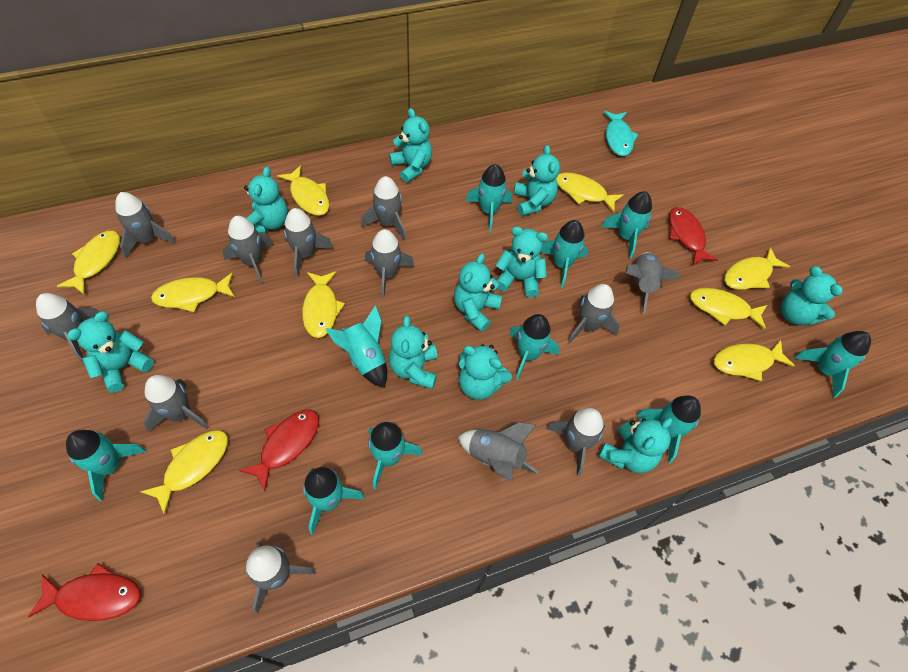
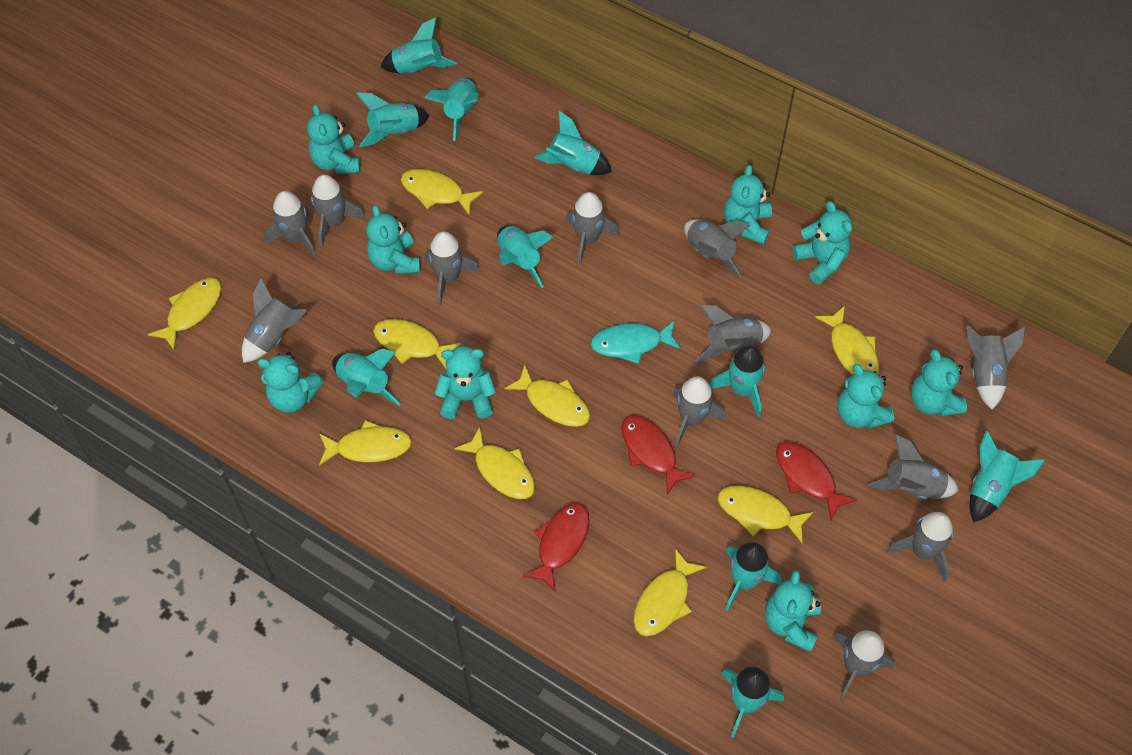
turquoise teddy bear: [67,312,154,393] [244,167,288,233] [389,108,432,183] [389,316,437,389] [454,254,502,332] [459,344,512,400] [495,227,548,297] [514,145,560,216] [599,417,673,473] [781,266,842,326] = 10 -> [257,352,324,413] [307,104,360,174] [366,205,420,274] [435,346,496,419] [724,165,772,245] [765,570,821,652] [792,201,852,285] [837,364,894,428] [911,349,967,416] = 9

